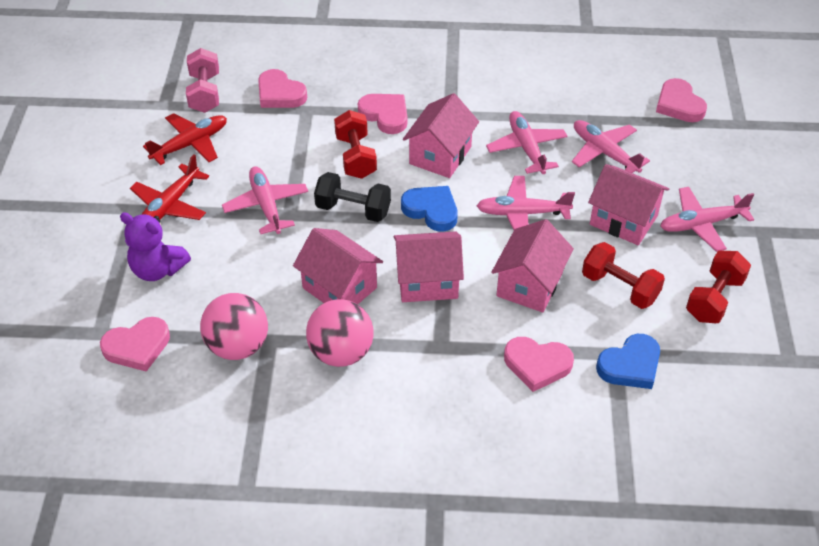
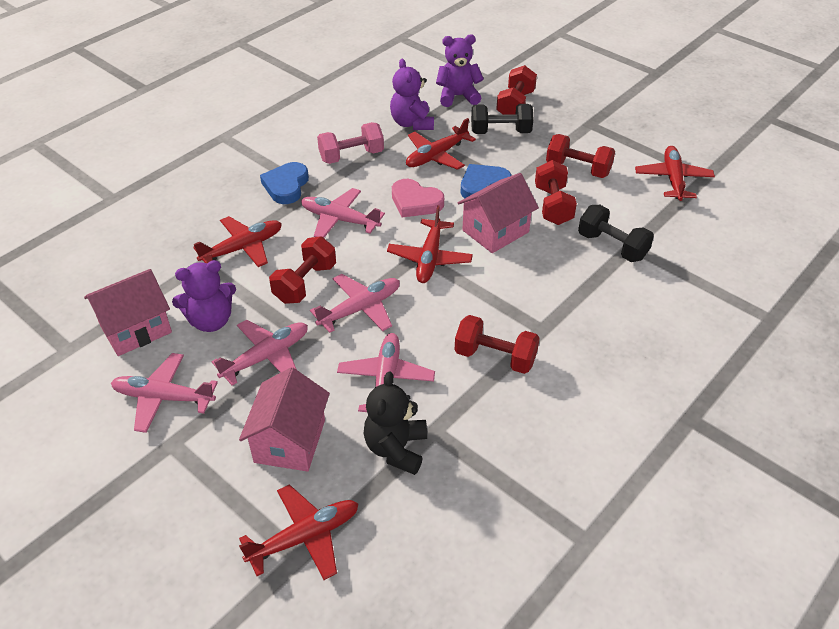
black dumbbell: [314,172,391,222] = 1 -> [471,104,534,134] [578,205,654,262] = 2
black teddy bear: none = 0 -> [363,371,427,475] = 1
pink ball: [200,293,268,360] [306,299,374,367] = 2 -> none = 0
pink heart: [100,317,170,372] [258,69,307,108] [358,94,407,134] [504,337,574,392] [656,78,707,122] = 5 -> [392,179,444,217] = 1
pink house: [293,228,383,304] [394,231,464,302] [403,93,479,178] [491,219,574,312] [588,164,669,245] = 5 -> [84,269,172,356] [239,367,330,472] [458,173,539,253] = 3
purple teddy bear: [120,212,191,281] = 1 -> [172,260,236,332] [390,59,434,130] [436,34,484,107] = 3
red dumbbell: [334,110,377,179] [582,242,665,309] [686,251,751,323] = 3 -> [269,236,336,304] [455,315,539,374] [496,65,537,115] [535,160,577,225] [546,134,615,178] = 5
red plane: [130,154,209,220] [143,113,227,165] = 2 -> [193,216,282,267] [239,484,358,580] [387,205,473,283] [406,118,476,170] [635,146,715,201] = 5

